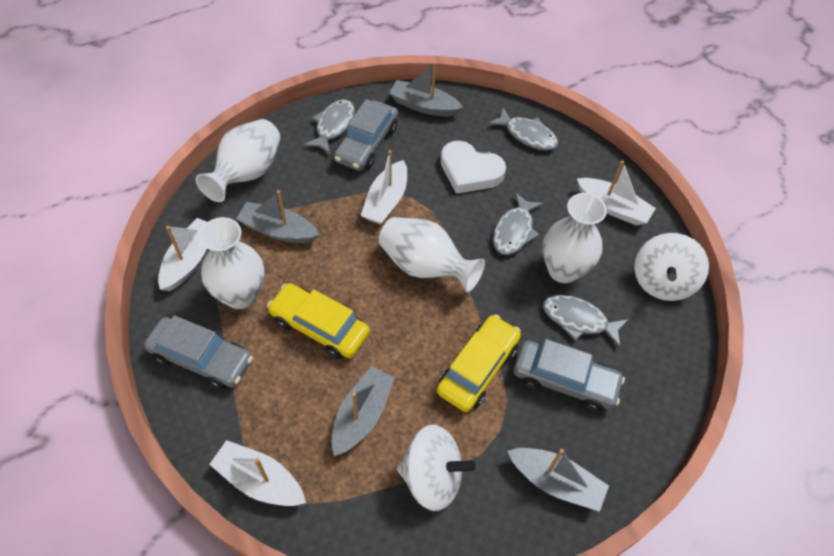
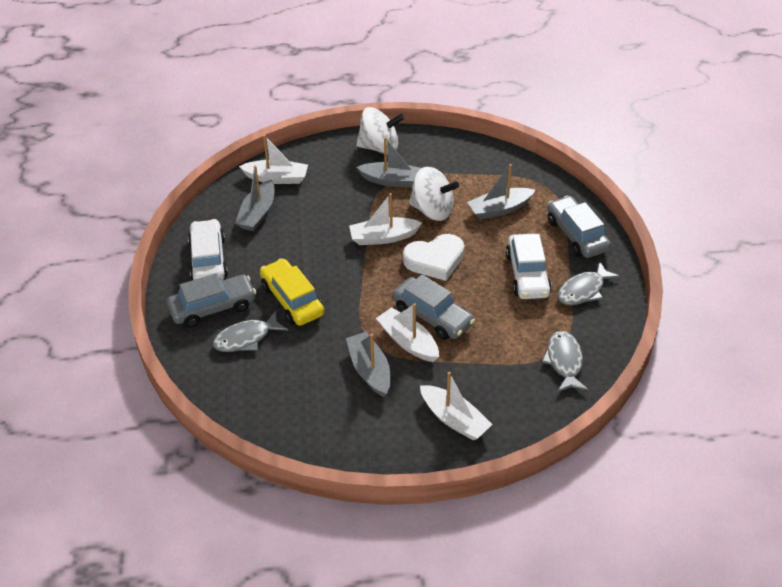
grey fish: [303,99,355,155] [488,107,558,150] [493,192,544,255] [543,295,629,348] = 4 -> [213,311,288,352] [542,331,588,392] [558,261,621,305] = 3
white car: none = 0 -> [188,219,228,280] [506,234,552,299] = 2
white vase: [196,119,280,202] [199,217,265,309] [379,217,485,292] [542,193,607,283] = 4 -> none = 0
yellow car: [267,283,370,359] [437,314,521,412] = 2 -> [260,258,325,326] = 1

